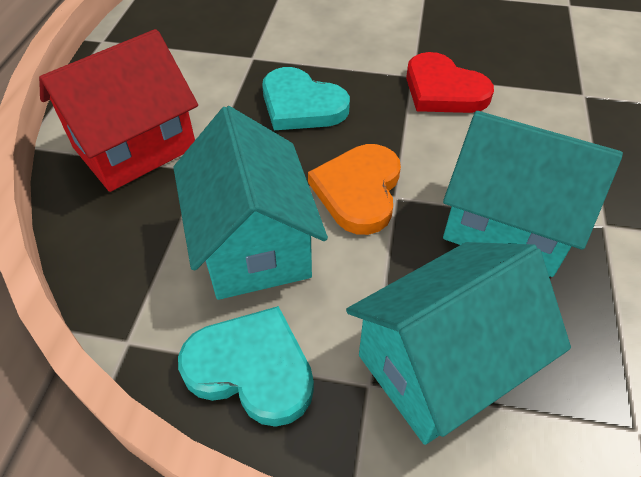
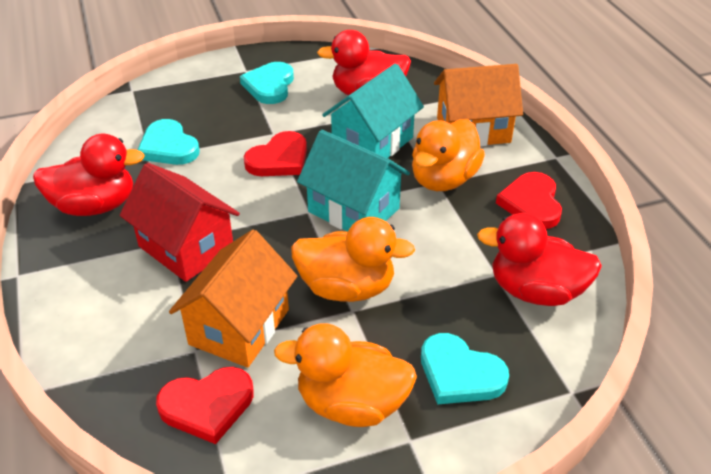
orange duck: none = 0 -> [274,323,417,427] [291,217,415,302] [412,119,485,191] = 3
orange heart: [308,144,401,235] = 1 -> none = 0
orange house: none = 0 -> [169,229,297,368] [434,64,523,146] = 2
red duck: none = 0 -> [33,134,145,216] [317,30,411,95] [477,213,602,306] = 3
red heart: [406,52,494,113] = 1 -> [156,367,254,444] [244,131,307,176] [496,172,562,229] = 3
turquoise heart: [178,306,314,427] [262,67,350,130] = 2 -> [137,119,200,165] [240,62,294,104] [421,333,509,405] = 3
turquoise house: [173,106,328,300] [346,242,571,445] [443,111,623,277] = 3 -> [297,130,410,232] [322,63,424,158] = 2

